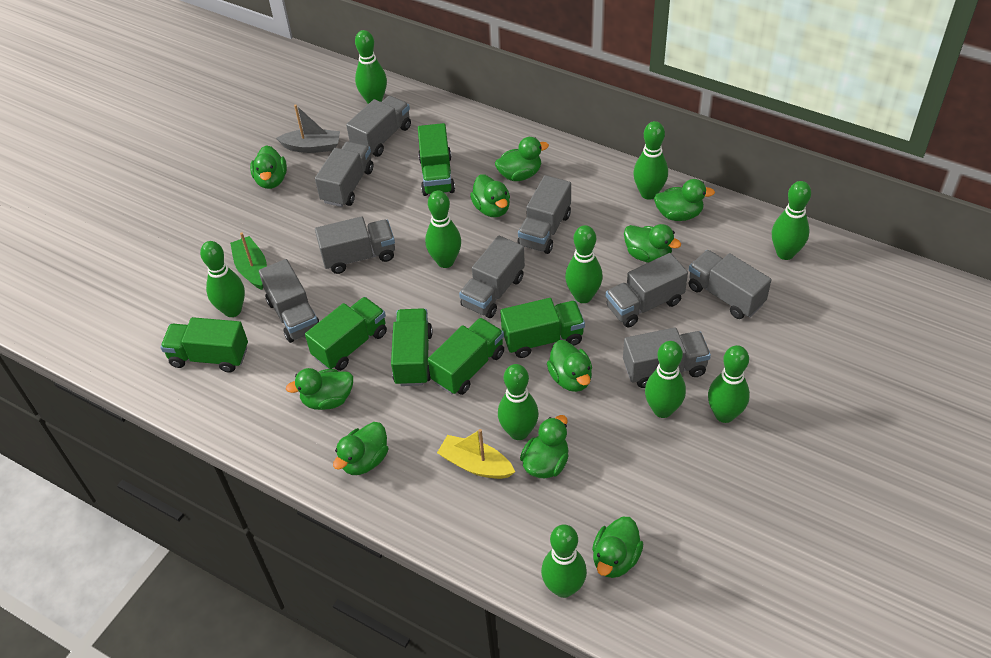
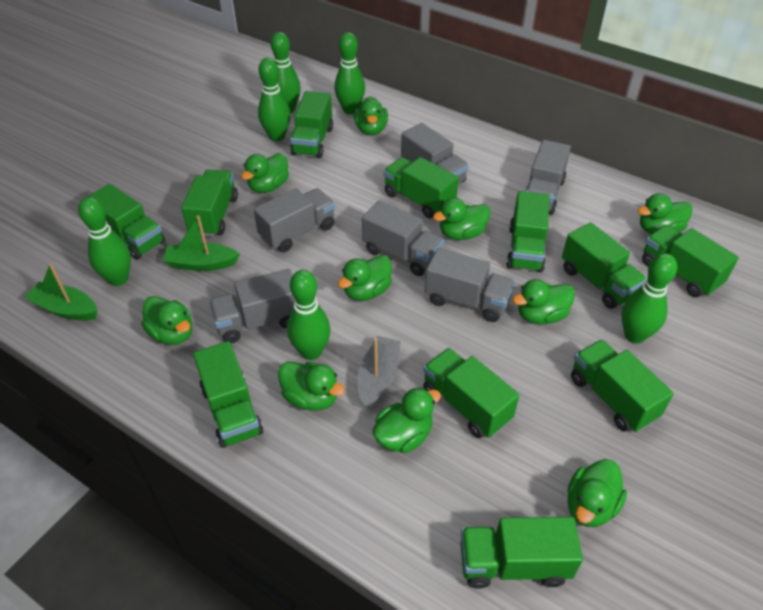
green boat: [230,232,267,290] = 1 -> [25,263,97,320] [163,215,240,271] = 2
green bowling pin: [200,241,245,317] [355,30,387,104] [425,191,461,268] [498,364,539,440] [541,524,587,598] [565,225,603,303] [633,121,668,200] [645,341,686,418] [708,345,750,423] [772,181,811,260] = 10 -> [78,197,131,286] [258,58,291,141] [271,32,301,113] [287,270,331,360] [334,32,365,114] [621,253,677,344] = 6
green truck: [160,317,248,373] [305,297,387,371] [391,308,433,386] [418,123,455,196] [428,318,504,395] [500,298,585,358] = 6 -> [88,184,165,260] [181,169,238,237] [193,341,263,448] [290,91,333,158] [384,157,459,218] [423,348,519,438] [460,517,583,589] [506,191,549,272] [562,222,647,309] [571,340,674,432] [642,225,739,297] = 11
grey truck: [259,259,320,343] [315,141,374,207] [315,216,395,274] [346,96,411,157] [459,236,525,318] [518,175,571,254] [606,253,688,327] [623,327,711,388] [689,250,771,319] = 9 -> [209,269,295,343] [254,188,335,252] [362,200,444,276] [401,123,469,184] [425,248,515,322] [525,140,571,215] = 6
yellow boat: [437,429,515,479] = 1 -> none = 0

